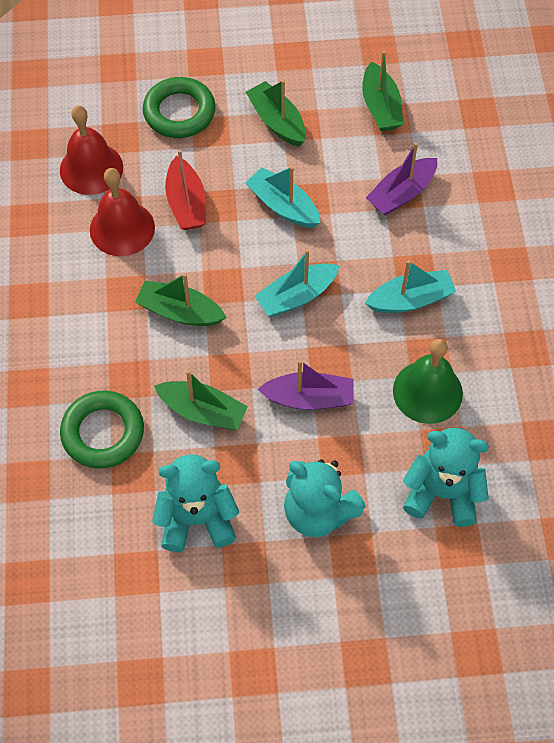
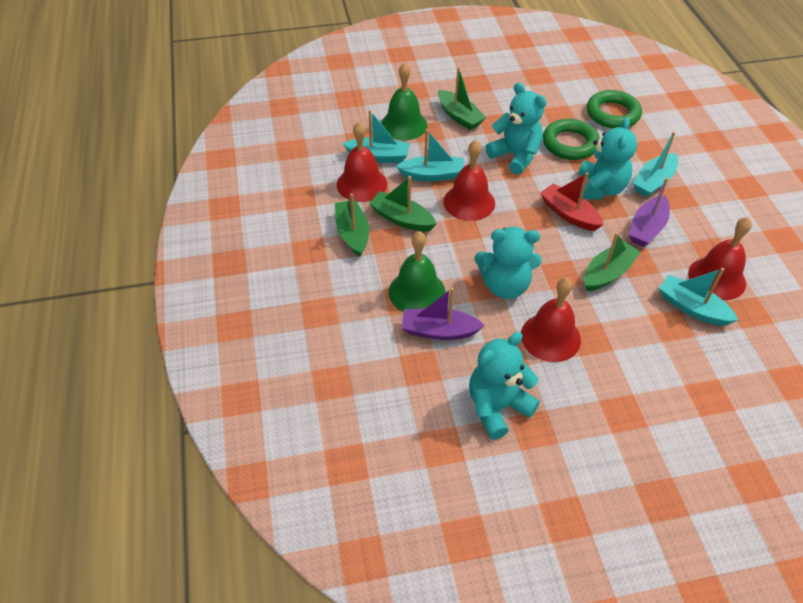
green bell: [393,339,463,424] = 1 -> [381,62,427,140] [389,231,446,312] = 2
red bell: [60,106,123,195] [90,168,155,256] = 2 -> [337,122,387,202] [444,140,495,221] [521,278,581,362] [688,217,752,300] = 4
turquoise boat: [245,166,320,228] [255,249,340,317] [365,260,456,313] = 3 -> [342,110,410,163] [396,129,465,181] [633,132,678,197] [659,268,738,326] = 4
turquoise teddy bear: [152,455,239,552] [284,459,366,537] [403,428,489,527] = 3 -> [469,332,540,440] [475,227,542,299] [486,83,547,175] [578,117,637,200] = 4

